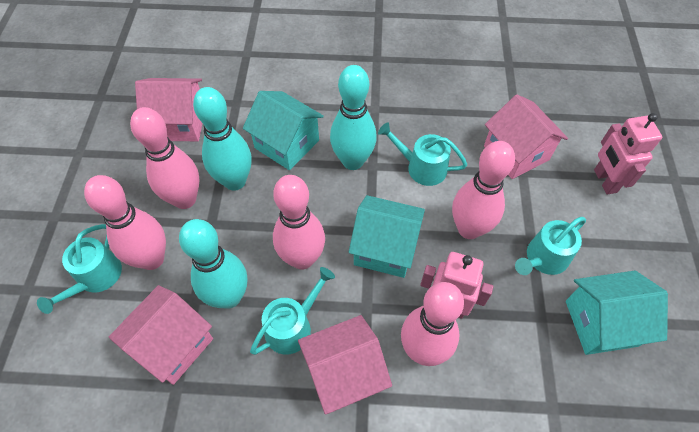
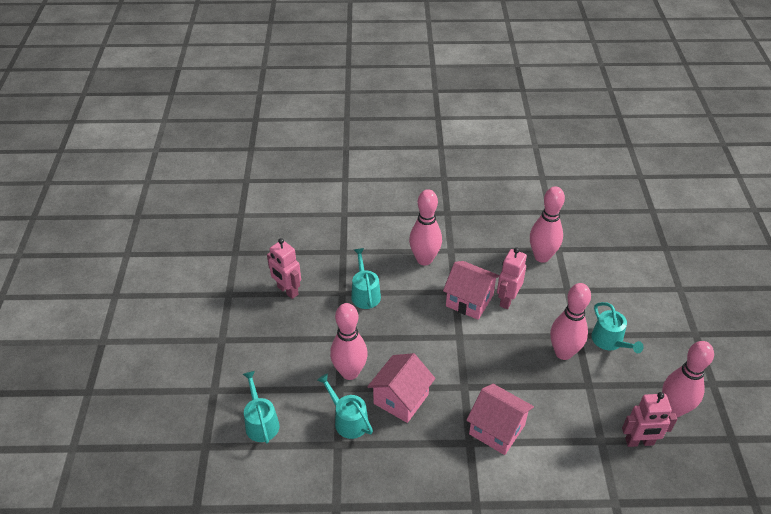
pink house: [109,285,213,385] [135,78,202,141] [298,315,392,415] [484,94,568,179] = 4 -> [367,353,435,423] [443,261,499,320] [466,384,534,455] = 3
pink robot: [420,252,493,319] [594,113,662,194] = 2 -> [267,238,301,299] [497,248,527,309] [622,392,677,447] = 3
turquoise bowling pin: [179,219,247,309] [193,87,252,191] [330,65,377,170] = 3 -> none = 0
turquoise house: [243,91,324,170] [349,195,425,278] [566,271,668,355] = 3 -> none = 0

